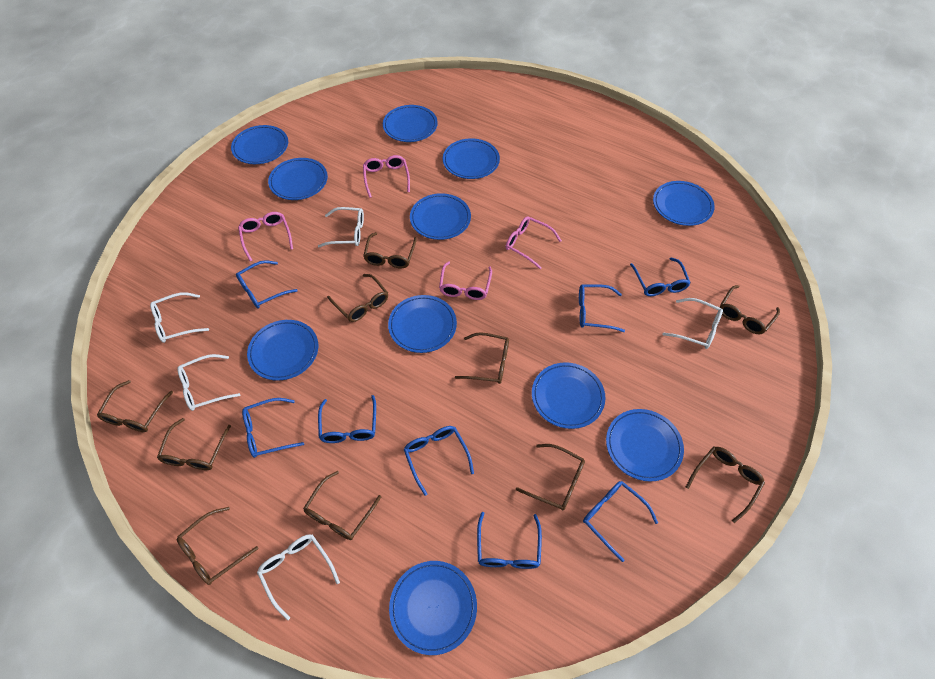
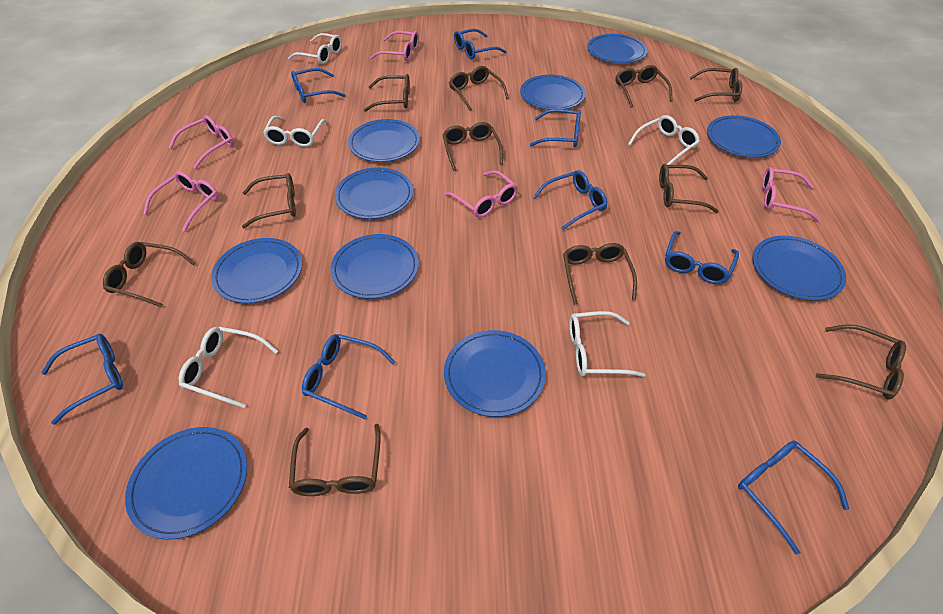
blue plate: [231,125,288,164] [247,320,318,381] [268,158,328,200] [383,105,438,142] [388,295,457,353] [389,561,477,655] [410,193,471,240] [443,138,500,179] [532,362,605,429] [606,409,684,482] [653,181,715,226] = 11 -> [125,427,247,540] [211,238,302,304] [330,234,419,299] [335,167,413,219] [348,119,420,162] [444,330,546,417] [520,74,585,110] [587,34,647,64] [707,115,781,158] [753,236,846,301] = 10
brown glasses: [97,380,173,432] [157,418,231,470] [177,507,259,585] [303,471,381,540] [327,274,388,322] [363,232,417,268] [455,332,509,384] [516,444,585,511] [686,447,765,523] [720,285,780,334] = 10 -> [103,242,195,308] [242,173,296,229] [289,424,381,496] [364,74,410,112] [442,122,503,171] [449,66,509,111] [563,243,637,305] [616,65,672,107] [659,164,718,213] [690,68,742,102] [816,324,906,400] = 11
pink glasses: [238,212,293,261] [363,155,410,198] [439,262,492,300] [506,216,562,269] = 4 -> [143,171,219,232] [169,115,234,169] [370,31,419,61] [444,170,518,218] [762,167,820,222] = 5

